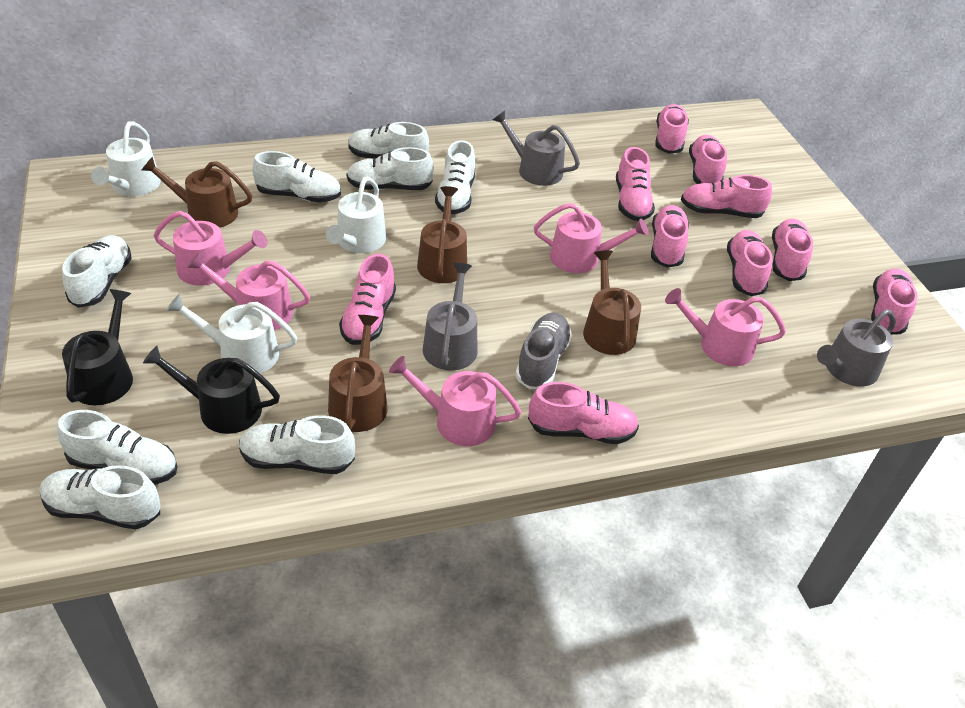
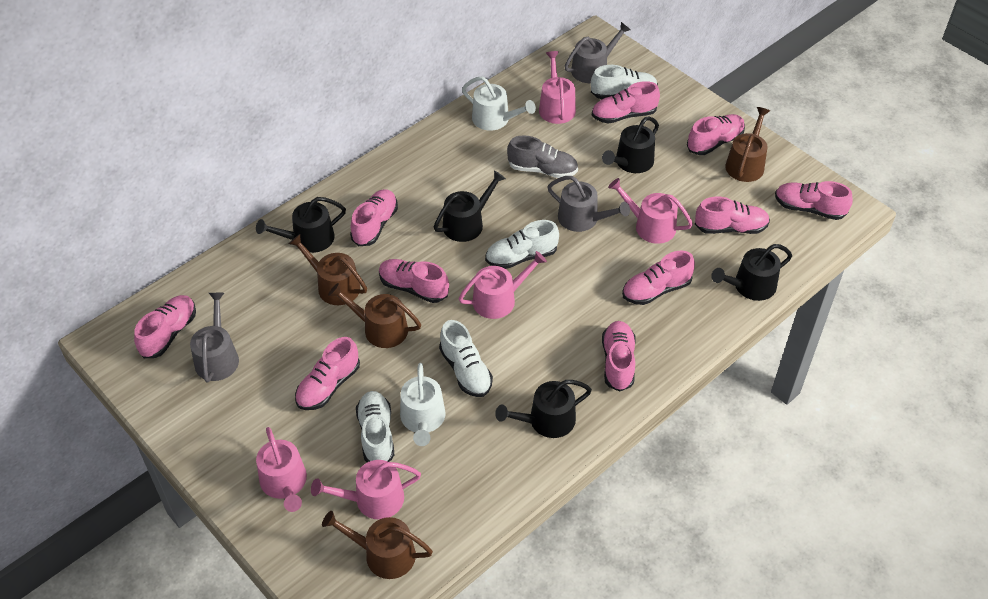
black watering can: [62,289,133,405] [143,346,280,434] = 2 -> [256,197,346,253] [434,171,506,242] [495,380,592,438] [602,116,659,173] [711,244,792,301] = 5
white shoe: [40,465,161,529] [57,410,178,485] [62,235,132,308] [239,415,355,474] [252,151,341,203] [346,147,434,190] [348,122,429,159] [435,140,475,214] = 8 -> [356,391,394,462] [439,320,493,397] [485,220,559,269] [591,65,658,99] = 4
white watering can: [91,121,161,196] [166,294,297,374] [326,176,386,253] = 3 -> [400,363,446,446] [462,76,536,131] = 2

